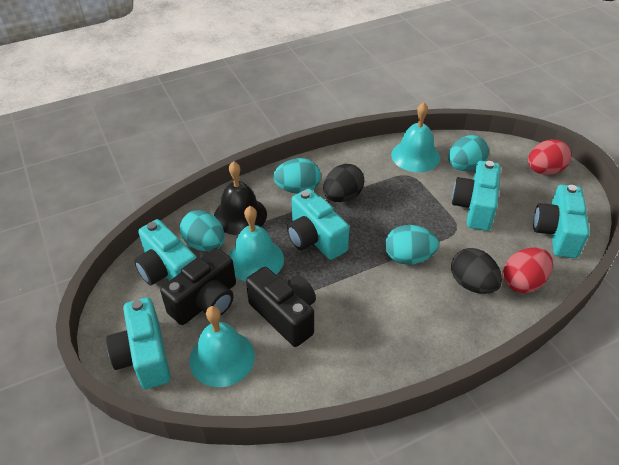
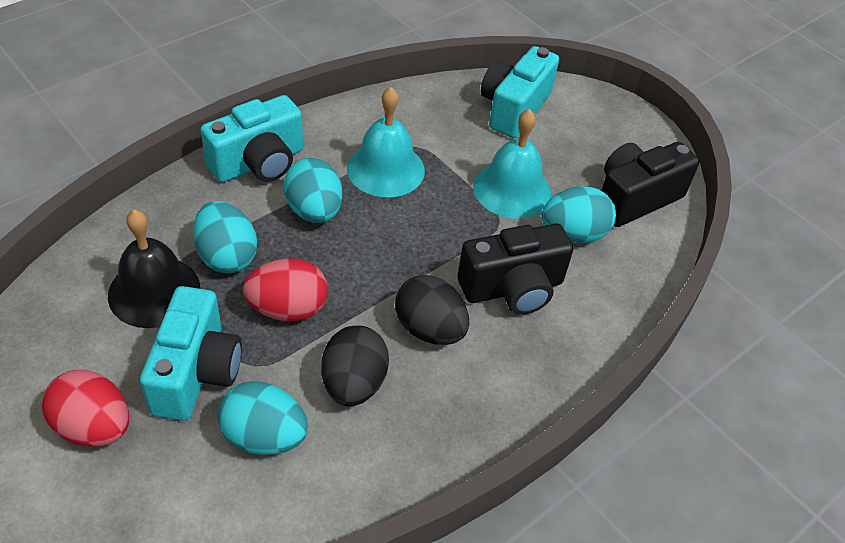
turquoise bell: [189,306,255,387] [228,206,284,281] [391,102,440,172] = 3 -> [347,87,425,197] [473,109,551,218] = 2
turquoise camera: [106,297,171,389] [134,219,197,285] [287,189,349,260] [452,161,501,231] [533,185,589,258] = 5 -> [140,286,242,420] [200,95,303,182] [481,46,559,138] = 3

